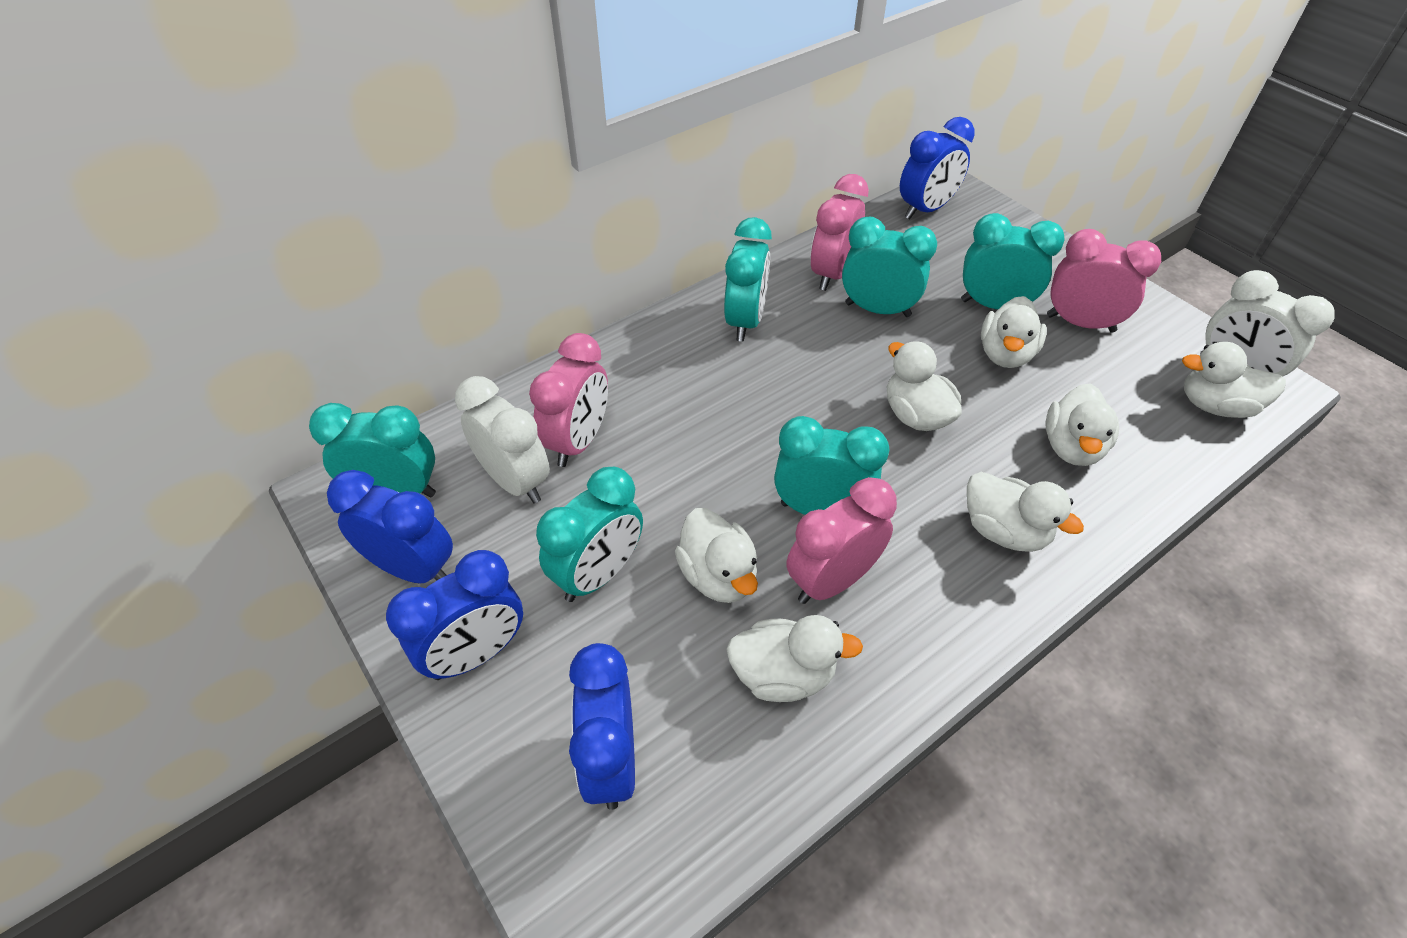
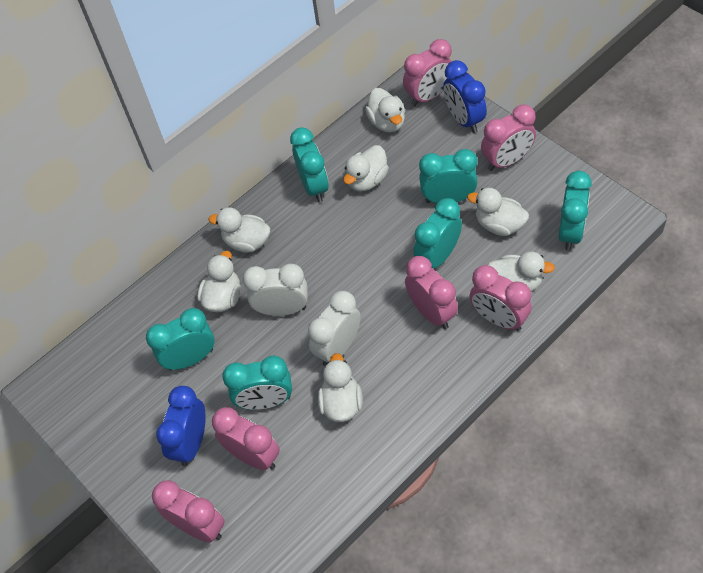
blue clock: [327,470,453,584] [386,550,523,680] [569,643,635,810] [900,117,974,219] = 4 -> [156,386,206,466] [443,60,487,133] = 2
pink clock: [529,333,608,467] [786,477,897,604] [810,174,869,291] [1047,229,1161,333] = 4 -> [152,481,225,542] [212,407,280,470] [403,39,452,106] [405,256,458,329] [470,265,532,331] [481,104,536,171] = 6

